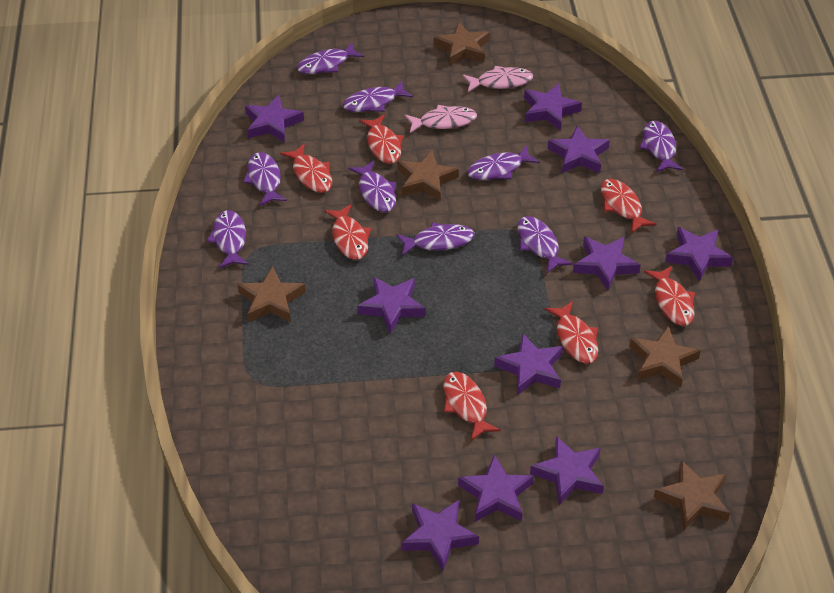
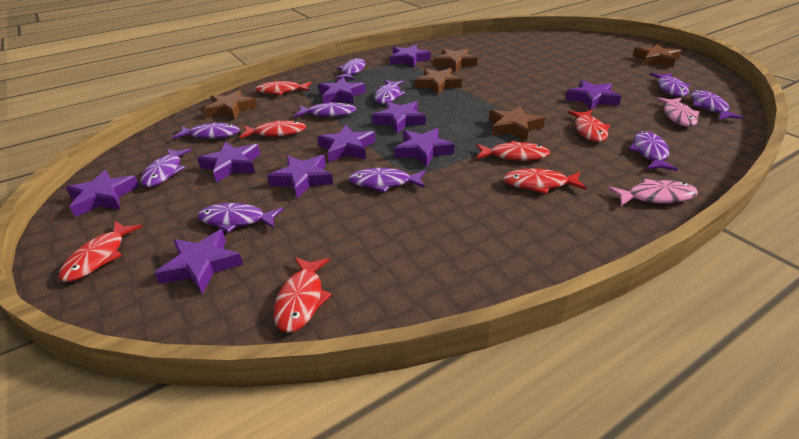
purple fish: [207,210,249,268] [243,152,287,206] [297,42,364,74] [343,81,413,112] [348,160,396,212] [396,222,475,256] [467,146,540,180] [518,216,573,273] [639,121,683,172] = 9 -> [140,148,192,187] [172,122,240,139] [197,203,284,233] [294,102,356,117] [335,58,365,80] [348,168,425,193] [374,80,406,104] [629,131,678,171] [650,73,690,97] [691,90,744,120] = 10

